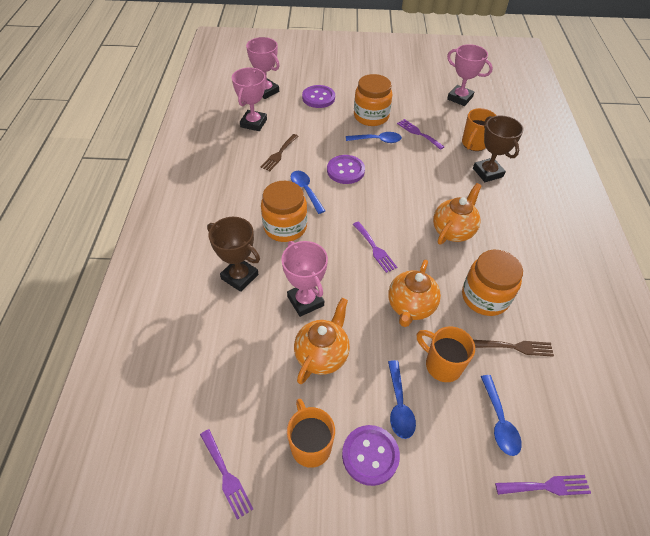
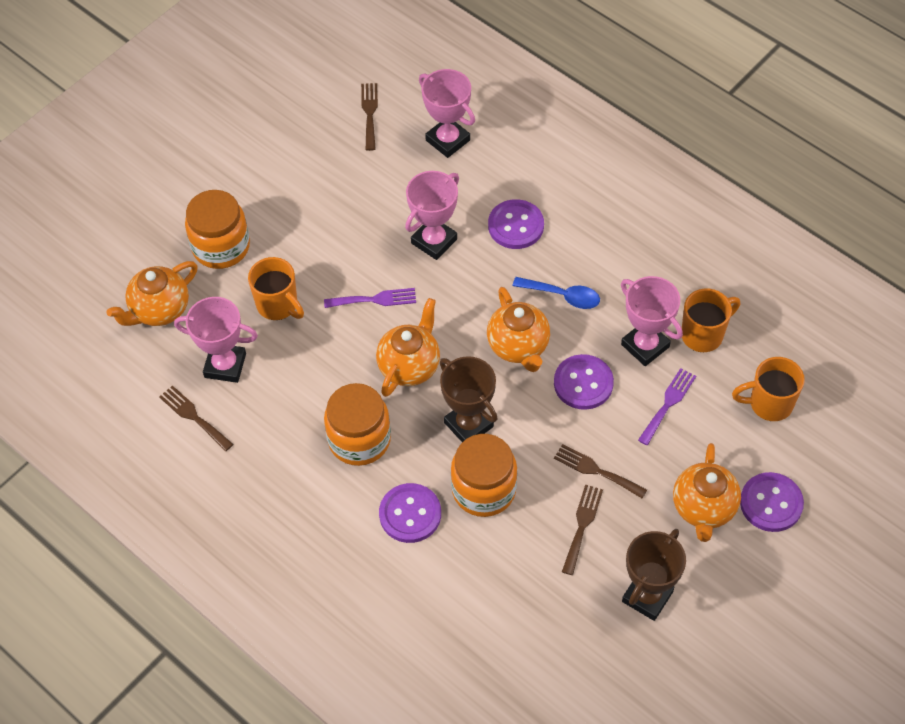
blue spoon: [291,171,325,214] [346,132,402,143] [388,360,416,439] [481,375,522,456] = 4 -> [513,277,600,309] = 1
brown fork: [261,134,298,171] [473,340,554,357] = 2 -> [159,385,233,451] [361,83,378,151] [554,444,647,498] [562,485,603,575] = 4
orange teapot: [294,298,350,384] [388,260,441,327] [433,183,482,245] = 3 -> [106,261,197,326] [376,298,440,397] [487,287,550,372] [673,443,741,542] = 4
purple button: [302,85,335,108] [327,155,365,184] [342,425,400,486] = 3 -> [379,483,441,543] [488,199,544,249] [554,354,614,410] [740,472,804,532] = 4
purple fork: [200,429,253,520] [353,221,397,273] [397,119,444,150] [495,475,591,496] = 4 -> [324,288,416,308] [638,368,696,445] = 2

